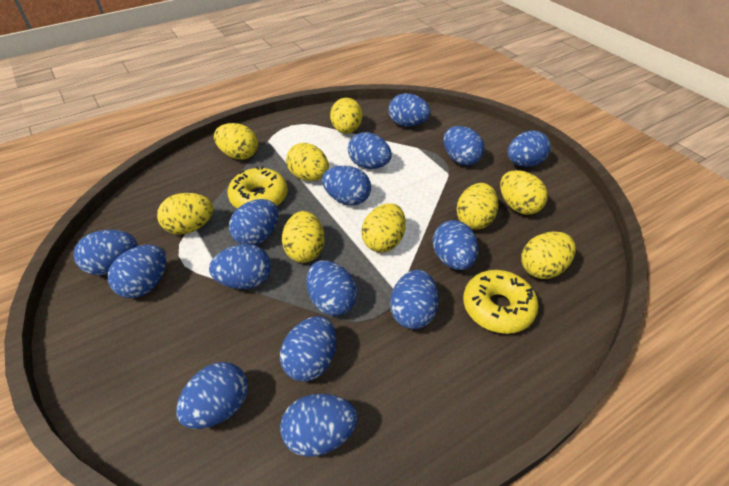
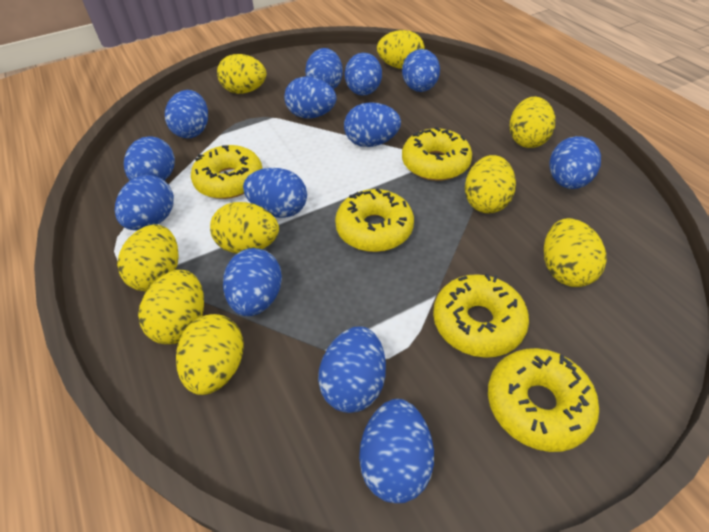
blue egg: [74,230,137,275] [108,245,166,298] [176,362,248,429] [209,244,271,289] [229,199,278,245] [280,316,336,382] [280,393,358,457] [306,260,357,316] [322,165,371,205] [348,132,392,169] [388,93,430,127] [390,269,439,329] [433,220,478,270] [443,126,485,166] [508,130,551,167] = 15 -> [115,175,174,230] [124,136,175,181] [165,90,208,138] [223,248,282,317] [243,168,307,218] [284,77,336,118] [305,48,343,89] [318,326,386,413] [344,102,401,147] [345,53,382,96] [359,399,434,503] [402,49,440,92] [550,136,601,189] = 13
yellow donut: [227,166,288,209] [463,270,539,334] = 2 -> [191,145,262,199] [335,188,414,252] [402,127,472,181] [433,274,529,358] [488,348,599,452] = 5

